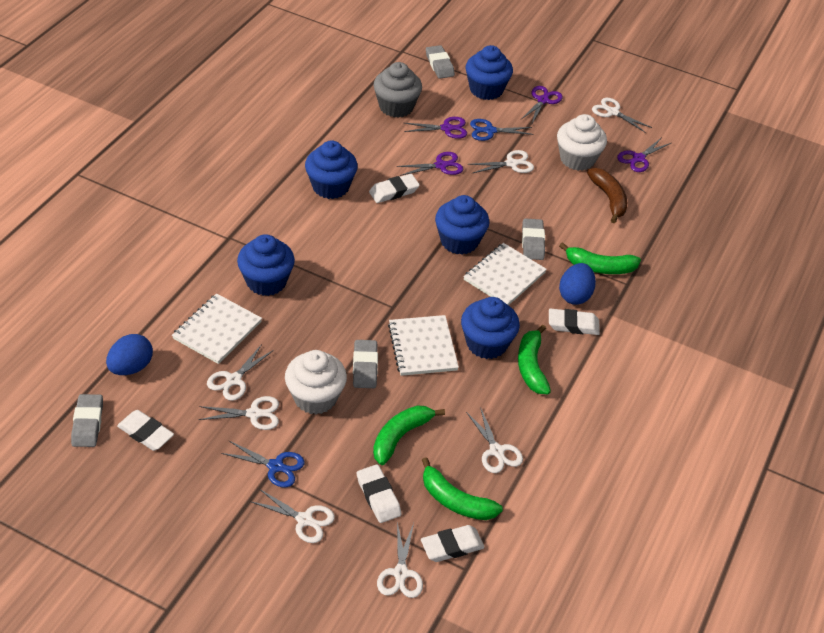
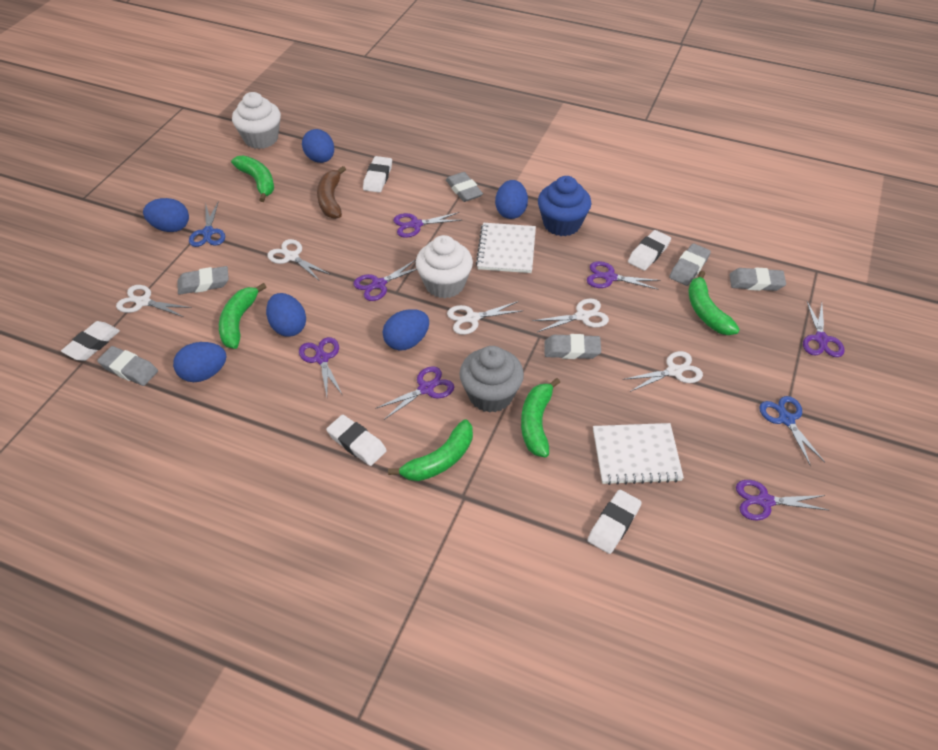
blue cupcake: [237,234,295,296] [305,141,358,199] [435,195,489,255] [461,297,520,359] [466,45,513,100] = 5 -> [538,176,591,236] = 1
blue egg: [106,334,153,375] [559,263,596,305] = 2 -> [143,198,189,232] [173,342,226,382] [266,293,306,337] [302,129,334,163] [383,309,429,351] [495,180,528,219] = 6
green banana: [373,405,445,465] [422,457,503,520] [518,325,551,394] [559,242,641,274] = 4 -> [219,283,266,349] [231,156,274,202] [388,420,473,481] [521,378,560,458] [689,271,740,335] = 5
grey eraser: [71,394,103,447] [353,340,378,388] [426,45,455,79] [522,218,545,260] = 4 -> [97,346,158,386] [177,266,229,295] [446,172,483,202] [544,334,601,359] [669,243,711,286] [729,267,786,291] = 6
purple scissors: [396,152,464,176] [404,117,467,139] [521,86,563,123] [617,137,671,172] = 4 -> [299,337,342,396] [353,260,417,301] [375,366,454,420] [393,212,462,238] [587,261,660,290] [736,480,828,520] [803,302,845,357] = 7
white notebook: [172,293,262,364] [388,315,459,376] [463,243,547,305] = 3 -> [476,223,536,273] [593,423,684,485] = 2
white scissors: [198,396,279,430] [207,344,274,401] [250,489,335,543] [377,522,423,598] [466,407,523,473] [468,150,534,173] [592,98,652,133] = 7 -> [116,285,192,317] [267,239,330,281] [447,301,521,335] [532,299,609,332] [623,351,703,392] = 5

